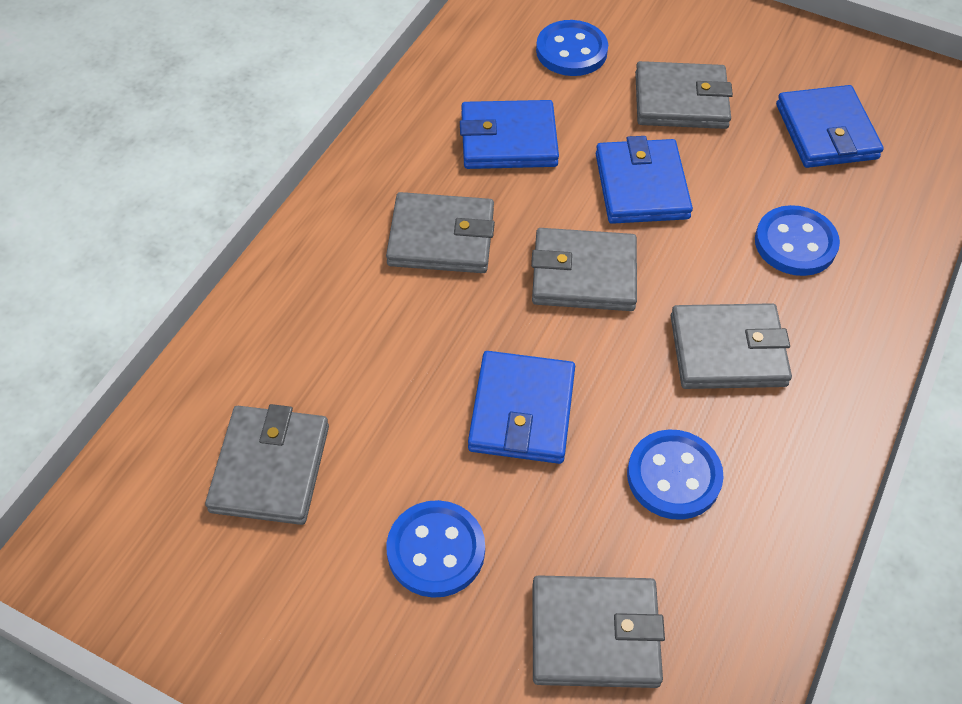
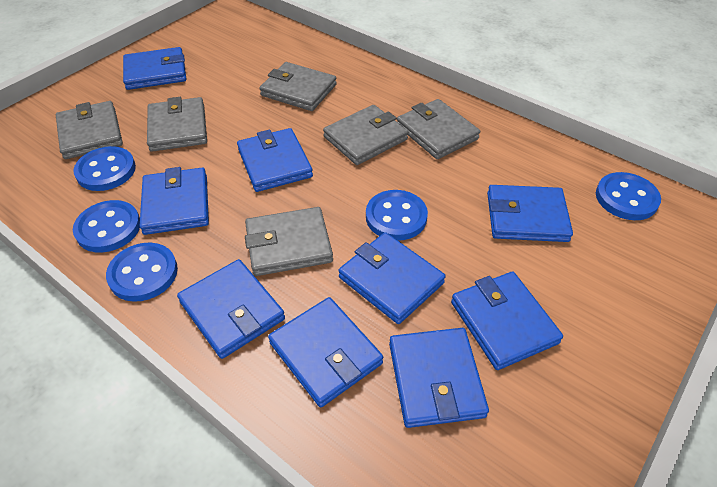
blue button: [386,500,485,598] [536,20,608,76] [627,429,724,520] [755,205,840,276] = 4 -> [73,146,136,191] [73,200,140,252] [106,243,178,302] [366,190,428,241] [596,172,661,220] = 5
blue wallet: [460,100,559,169] [468,351,575,464] [596,136,693,224] [776,85,884,168] = 4 -> [123,47,186,90] [140,167,209,235] [177,259,285,359] [237,128,313,192] [268,297,383,407] [338,232,446,324] [389,328,489,428] [451,272,563,370] [487,185,573,242] = 9

